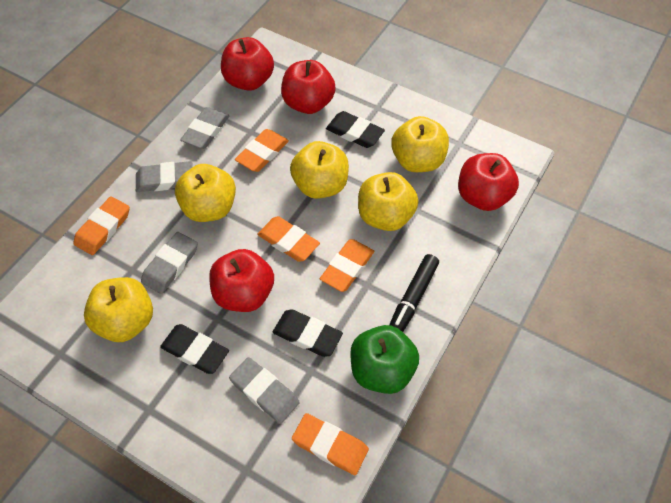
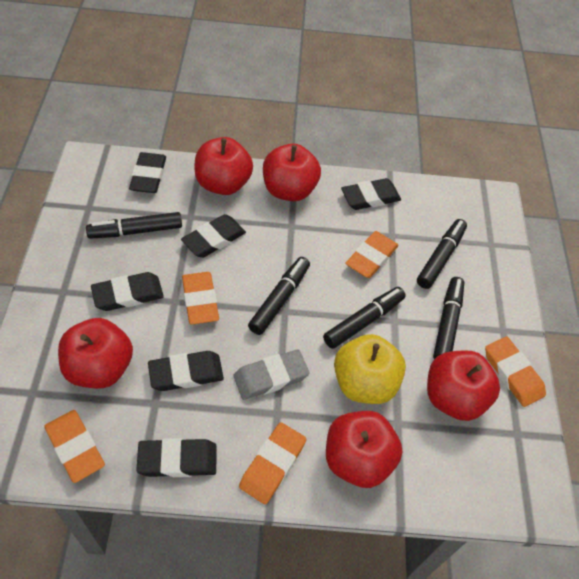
black eraser: [160,324,229,374] [273,309,343,357] [326,111,385,148] = 3 -> [91,272,164,311] [129,152,166,193] [136,438,216,477] [148,351,224,391] [181,214,246,258] [341,178,401,210] = 6
black marker: [389,254,439,332] = 1 -> [86,212,182,239] [248,257,310,335] [323,287,406,349] [417,219,467,289] [433,277,464,359] = 5
green apple: [350,325,419,394] = 1 -> none = 0
grey eraser: [136,161,193,192] [141,232,198,294] [180,107,229,149] [229,357,300,424] = 4 -> [233,349,309,400] = 1
red apple: [209,249,274,312] [221,37,274,91] [281,60,336,114] [458,153,519,211] = 4 -> [58,318,133,389] [194,137,253,195] [263,144,321,201] [326,411,403,488] [427,350,500,421] = 5
yellow apple: [84,277,153,342] [175,164,236,222] [290,141,349,199] [358,172,419,231] [391,116,449,172] = 5 -> [334,334,406,404] = 1

